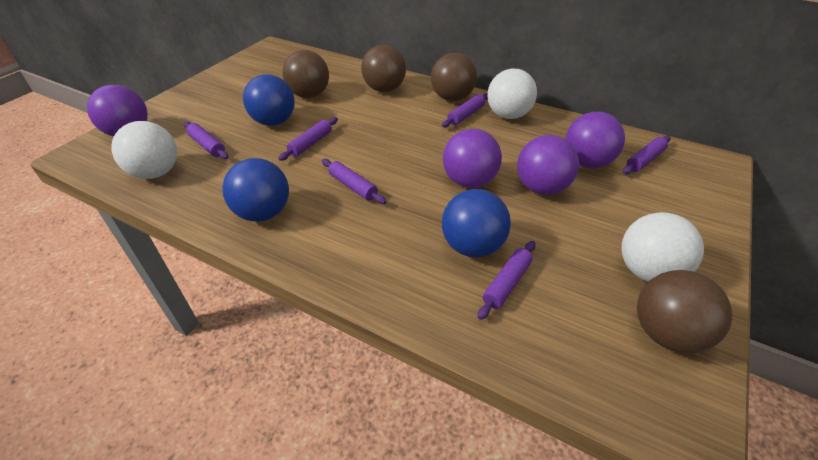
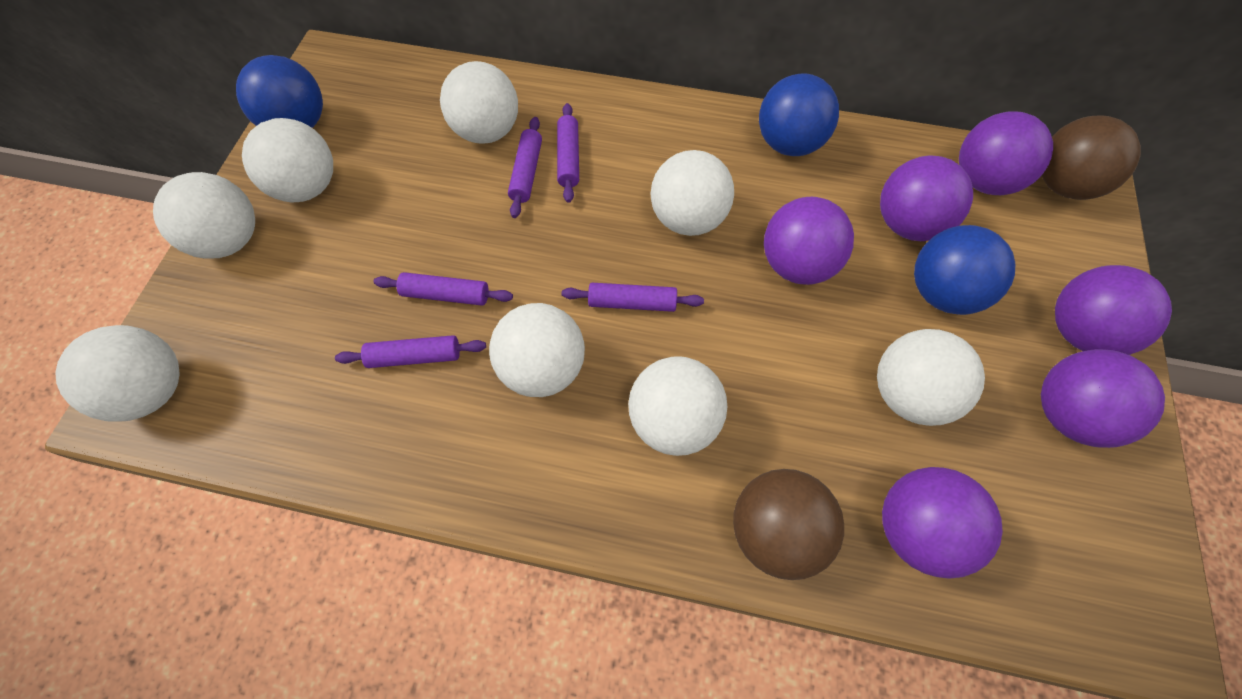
brown ball: [282,50,329,98] [361,45,406,92] [431,53,477,101] [637,270,733,353] = 4 -> [733,469,844,580] [1042,116,1141,200] = 2
purple ball: [87,85,148,137] [443,129,502,188] [517,135,579,195] [565,112,625,168] = 4 -> [764,197,854,285] [880,155,973,241] [882,467,1003,579] [959,111,1053,195] [1041,349,1165,448] [1055,265,1172,355] = 6
purple rolling pin: [184,122,229,159] [278,117,338,161] [322,159,386,204] [442,93,488,127] [478,241,536,320] [623,136,670,174] = 6 -> [335,335,486,368] [373,272,513,306] [508,117,542,218] [557,103,579,203] [562,283,704,312] = 5
white ball: [111,121,177,179] [487,69,537,119] [621,212,704,282] = 3 -> [55,325,180,422] [153,172,255,259] [242,118,333,202] [440,61,518,144] [489,303,585,397] [628,356,728,456] [651,150,734,236] [877,329,985,426] = 8

